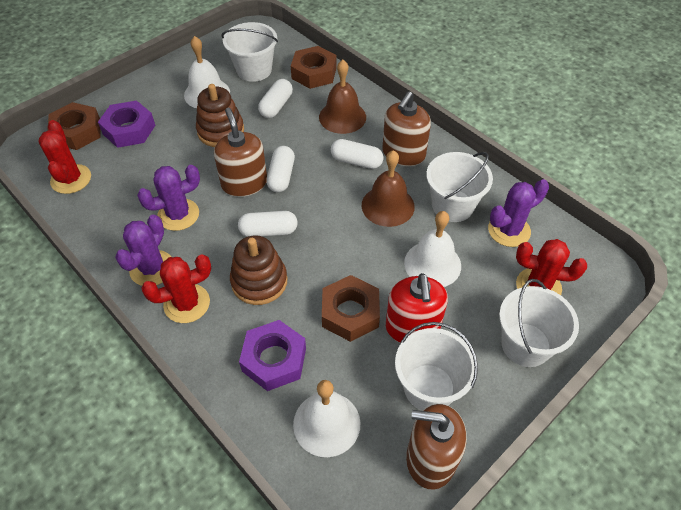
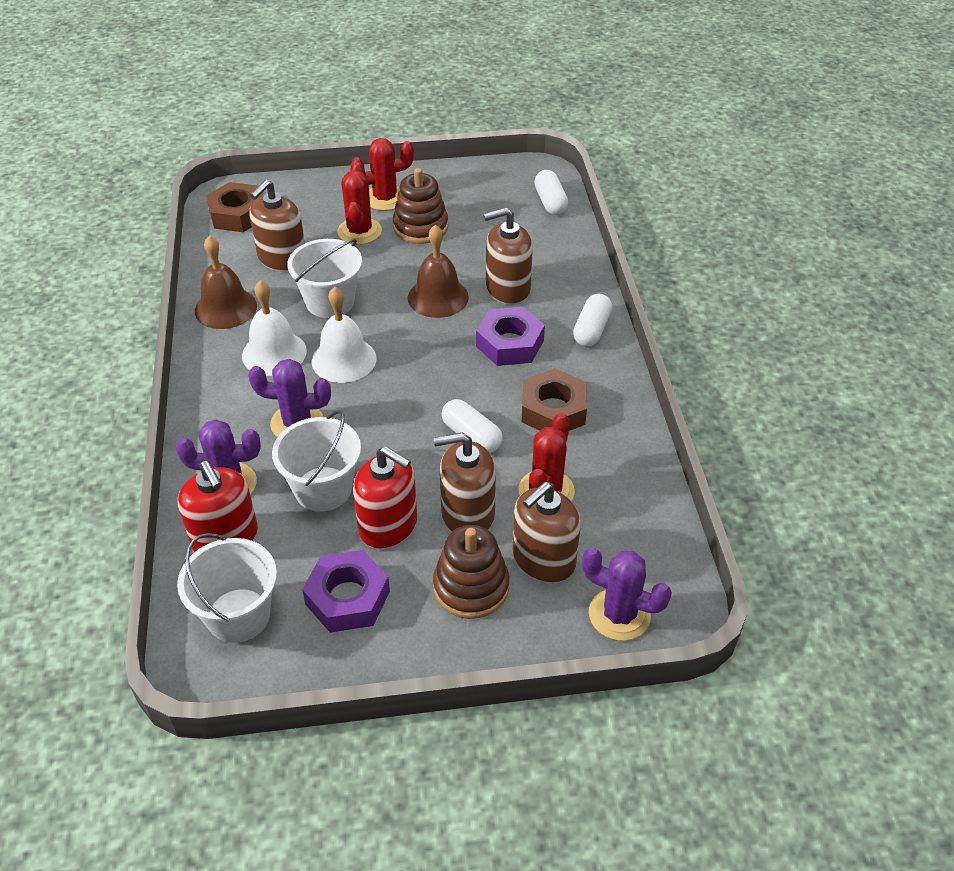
brown nut: [47,102,101,150] [291,46,337,89] [322,275,380,342] = 3 -> [206,182,262,232] [522,368,587,431] = 2
brown soap dispenser: [214,108,267,197] [382,91,431,166] [406,404,467,490] = 3 -> [250,180,305,271] [434,432,496,531] [483,207,533,304] [513,482,581,583] = 4
red soap dispenser: [386,273,448,342] = 1 -> [178,461,258,552] [353,446,417,549] = 2
white bell: [184,36,230,108] [293,380,361,457] [404,211,461,287] = 3 -> [242,280,307,376] [312,287,376,383] = 2
white bucket: [221,22,278,82] [395,322,478,411] [426,152,493,222] [499,279,579,367] = 4 -> [177,533,277,643] [272,410,361,512] [287,239,362,318] = 3
white capsule: [238,211,298,237] [258,79,293,118] [266,146,295,192] [331,139,384,169] = 4 -> [442,399,503,453] [534,170,568,215] [573,293,612,347] = 3

